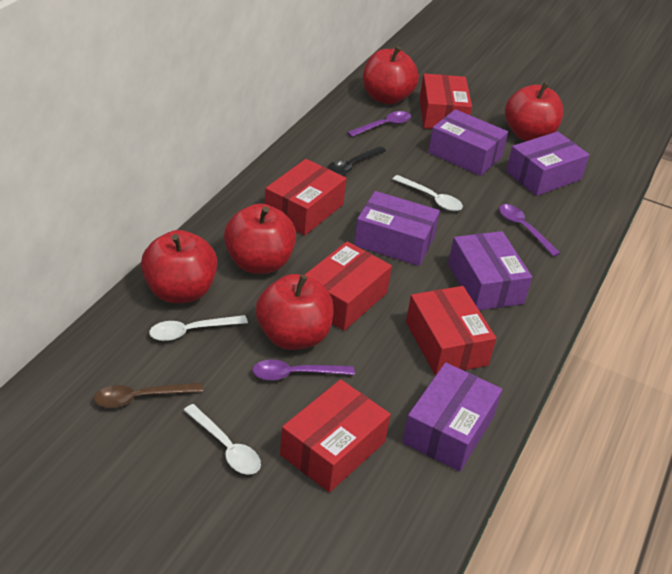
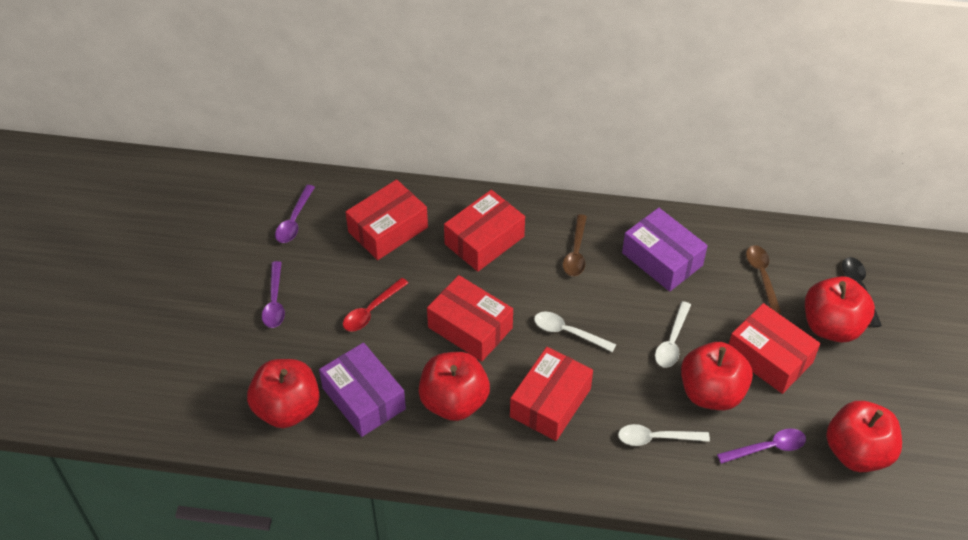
brown spoon: [94,383,203,408] = 1 -> [563,214,587,276] [746,245,782,314] = 2
purple box: [354,191,440,266] [402,362,502,472] [428,109,508,176] [448,231,532,310] [506,131,590,196] = 5 -> [319,343,406,437] [622,208,708,292] = 2
red spoon: none = 0 -> [343,278,408,332] = 1

